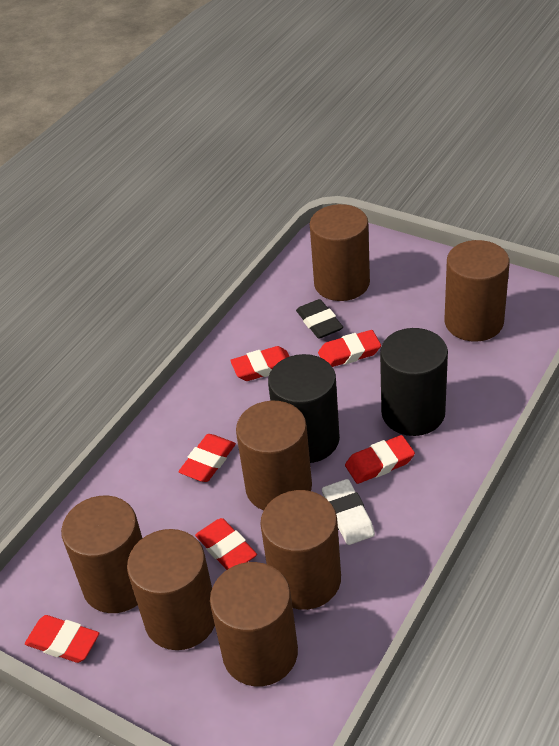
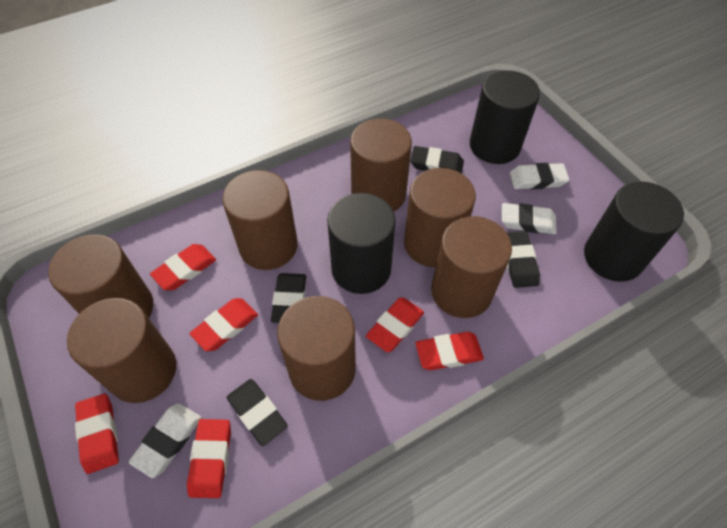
black cylinder: [268,354,340,463] [380,328,448,436] = 2 -> [327,193,396,294] [470,70,540,164] [584,181,684,282] = 3
black eraser: [296,299,343,339] = 1 -> [226,379,288,446] [271,273,306,323] [410,146,464,173] [506,231,540,288] = 4
white eraser: [322,479,375,545] = 1 -> [129,403,202,478] [502,203,557,234] [510,163,569,189] = 3

